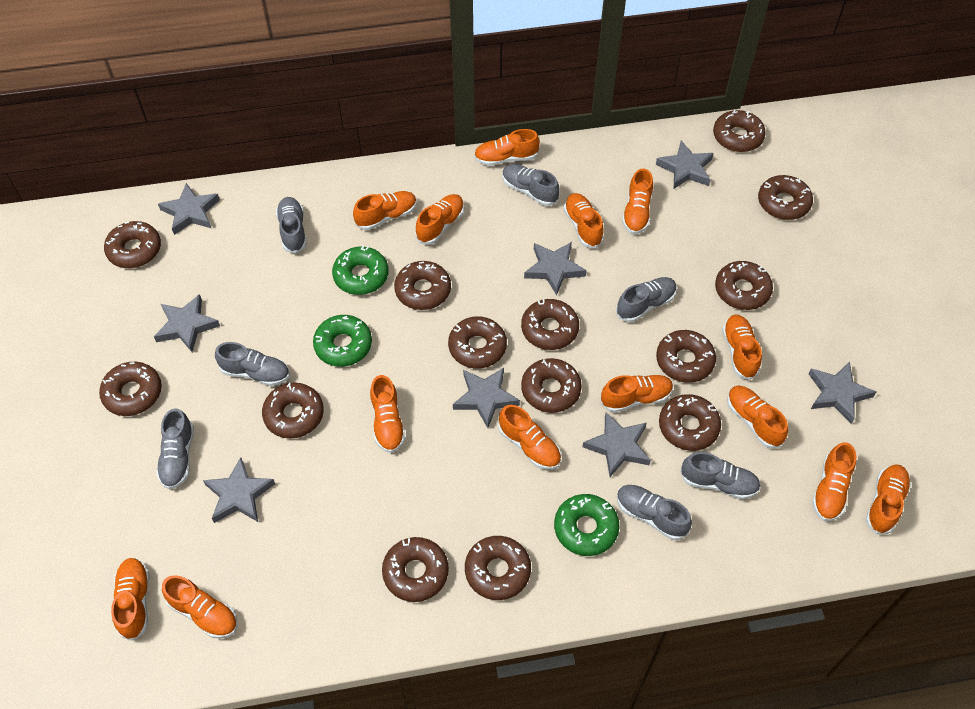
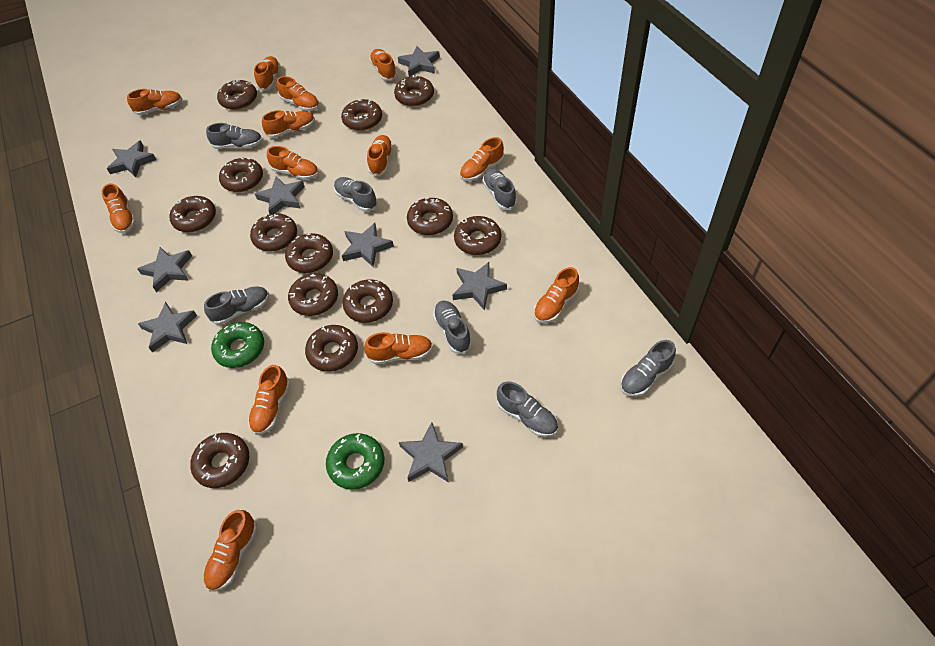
brown donut: [99,362,162,416] [104,221,161,268] [262,383,324,439] [382,537,449,602] [394,261,451,310] [448,316,507,368] [465,536,531,600] [521,299,579,350] [521,358,582,413] [656,330,716,383] [659,394,721,451] [713,110,766,152] [715,261,773,310] [758,175,813,220] = 14 -> [170,196,216,232] [190,433,249,488] [217,80,257,110] [219,157,263,192] [250,213,297,252] [285,233,333,273] [288,273,338,316] [305,325,358,372] [341,99,382,131] [342,279,393,323] [394,75,434,106] [407,198,453,235] [454,216,501,255] = 13
green donut: [313,315,372,367] [332,246,389,295] [554,494,619,556] = 3 -> [211,322,264,368] [326,433,384,490] = 2
orange shoe: [111,558,149,641] [162,575,237,639] [353,191,417,230] [370,375,406,453] [415,194,464,245] [474,129,540,166] [498,405,561,470] [564,193,604,248] [601,375,673,412] [622,169,653,234] [722,314,762,380] [727,386,788,448] [812,442,857,521] [866,464,911,534] = 14 -> [102,183,136,233] [127,89,182,115] [203,510,258,592] [248,365,290,435] [254,56,281,91] [262,110,315,138] [267,146,319,180] [277,76,319,111] [364,332,433,364] [367,135,393,177] [369,49,397,81] [460,137,504,181] [534,267,579,323] = 13

